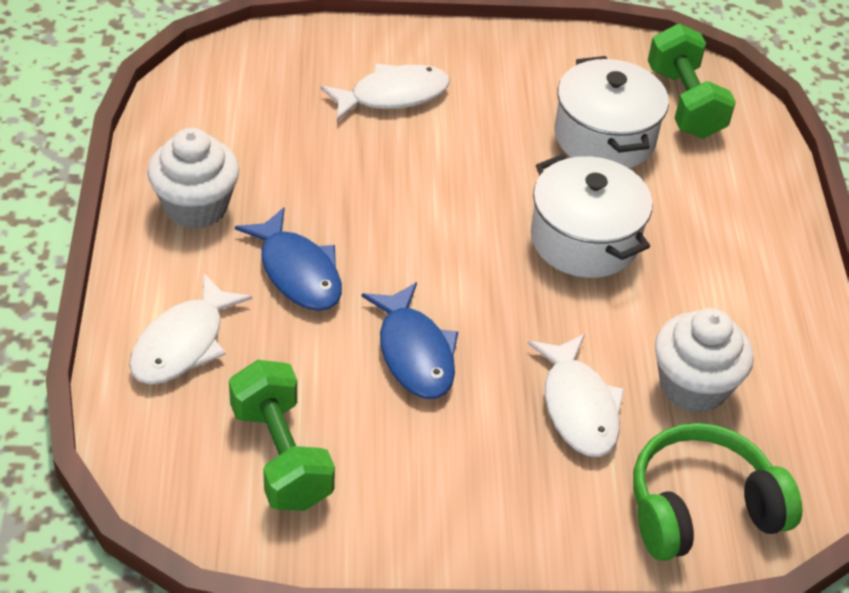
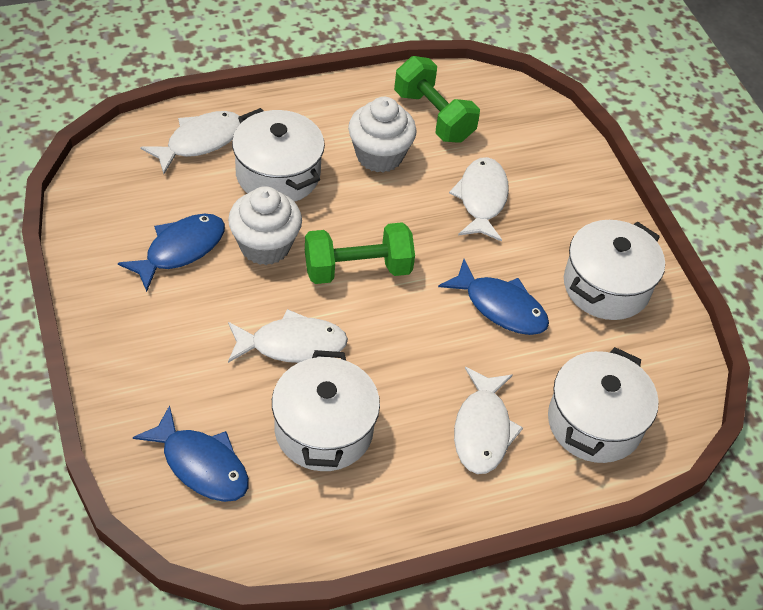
blue fish: [235,207,342,311] [361,282,458,399] = 2 -> [118,214,225,292] [133,405,249,502] [438,259,549,335] = 3
green headphones: [633,423,802,561] = 1 -> none = 0
white fish: [129,273,253,384] [320,64,450,121] [528,334,625,457] = 3 -> [140,111,240,174] [228,309,348,363] [449,157,509,242] [454,367,523,474] = 4
white pot: [531,154,653,278] [555,56,669,168] = 2 -> [232,108,325,202] [272,350,380,471] [548,347,658,463] [564,220,665,320] = 4

